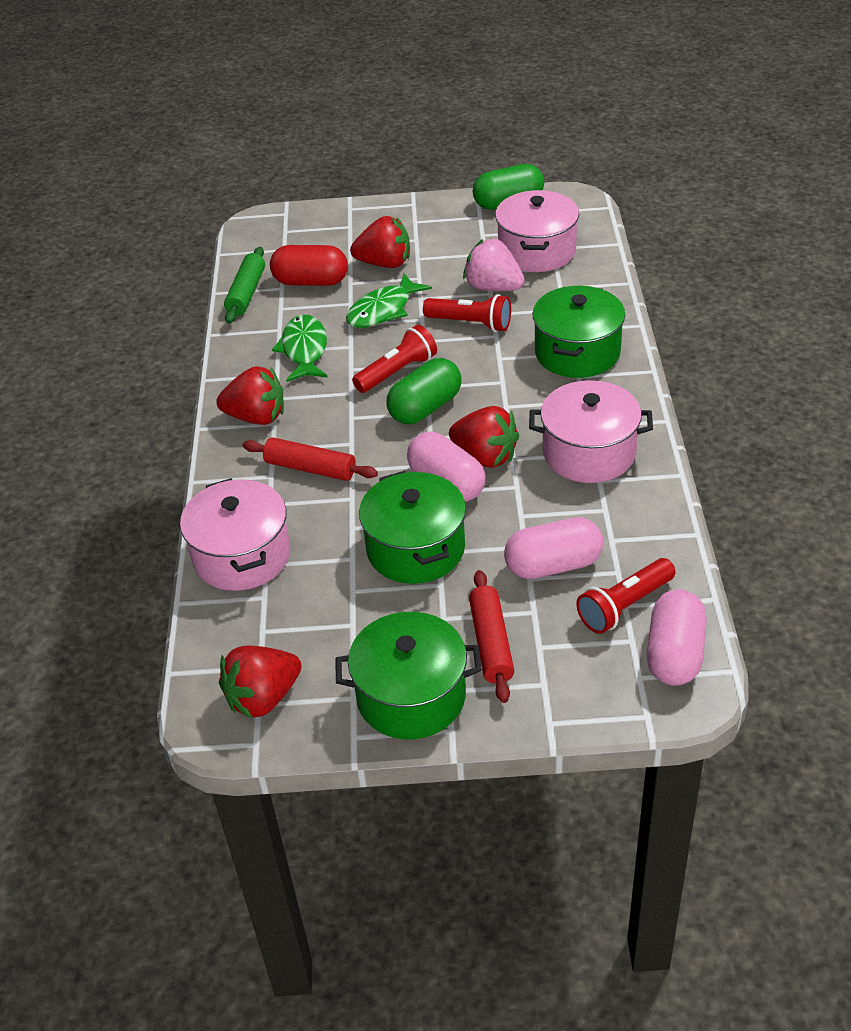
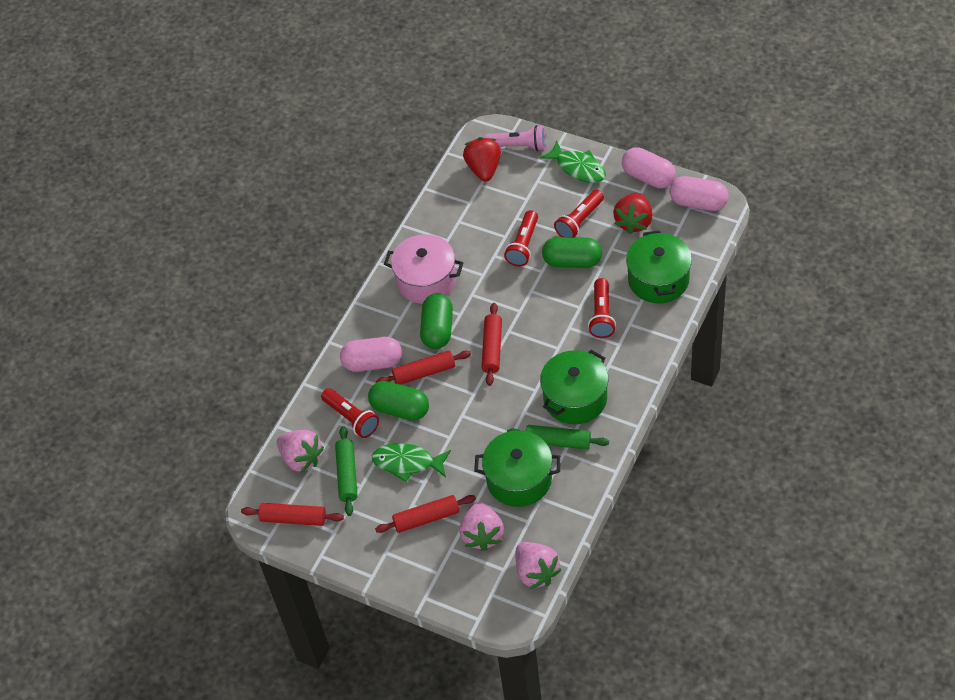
green capsule: [387,358,461,424] [473,164,544,210] = 2 -> [368,381,429,421] [420,293,453,349] [542,237,602,268] = 3
green rolling pin: [224,247,265,324] = 1 -> [335,426,358,516] [507,425,609,450] = 2
pink flashlight: none = 0 -> [485,125,546,151] = 1
pink pot: [180,478,290,591] [495,190,579,272] [529,380,653,483] = 3 -> [384,234,464,304] = 1
pink strawberry: [463,238,525,291] = 1 -> [277,430,324,473] [460,502,504,551] [516,542,562,589] = 3
red capsule: [270,245,348,286] = 1 -> none = 0
red flashlight: [352,324,437,393] [423,294,511,332] [576,558,675,634] = 3 -> [321,388,379,438] [504,210,538,267] [554,190,604,237] [588,278,616,338] = 4
red rolling pin: [242,437,378,481] [469,570,514,703] = 2 -> [241,503,344,526] [375,495,476,533] [376,350,471,385] [481,303,502,386] = 4
red strawberry: [216,366,284,425] [219,645,301,719] [350,216,410,268] [449,406,519,468] = 4 -> [463,137,501,182] [613,193,653,234] = 2

